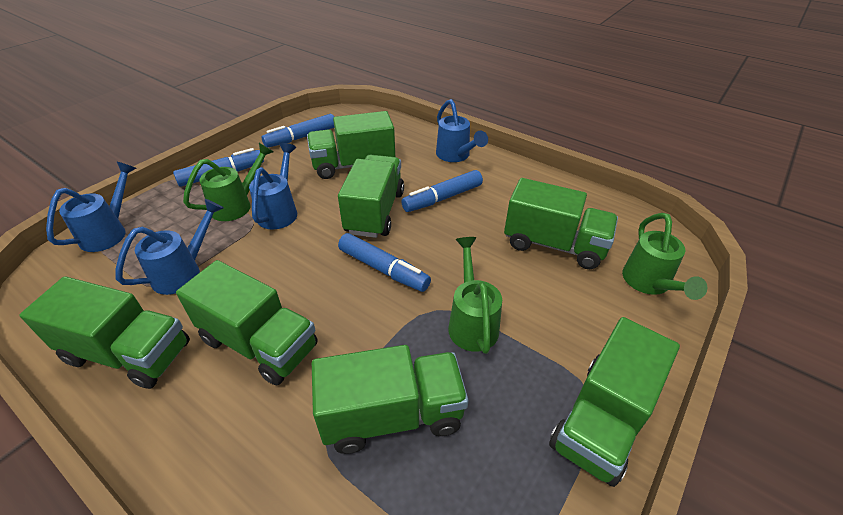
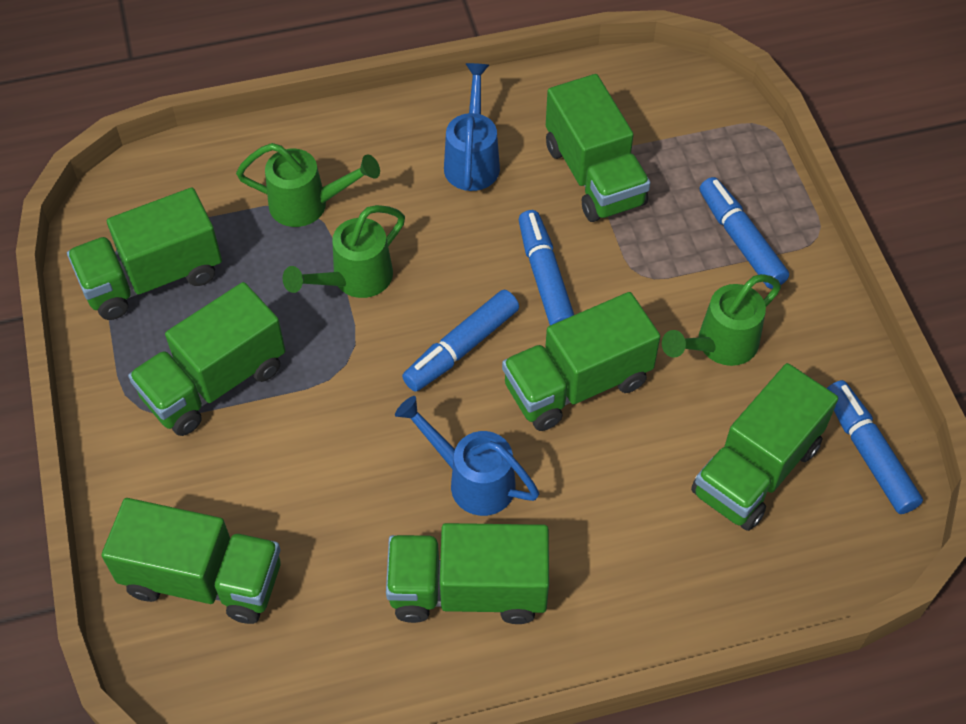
blue watering can: [46,162,136,252] [116,199,223,295] [249,143,297,229] [436,99,488,162] = 4 -> [395,396,539,516] [444,63,500,191] = 2

